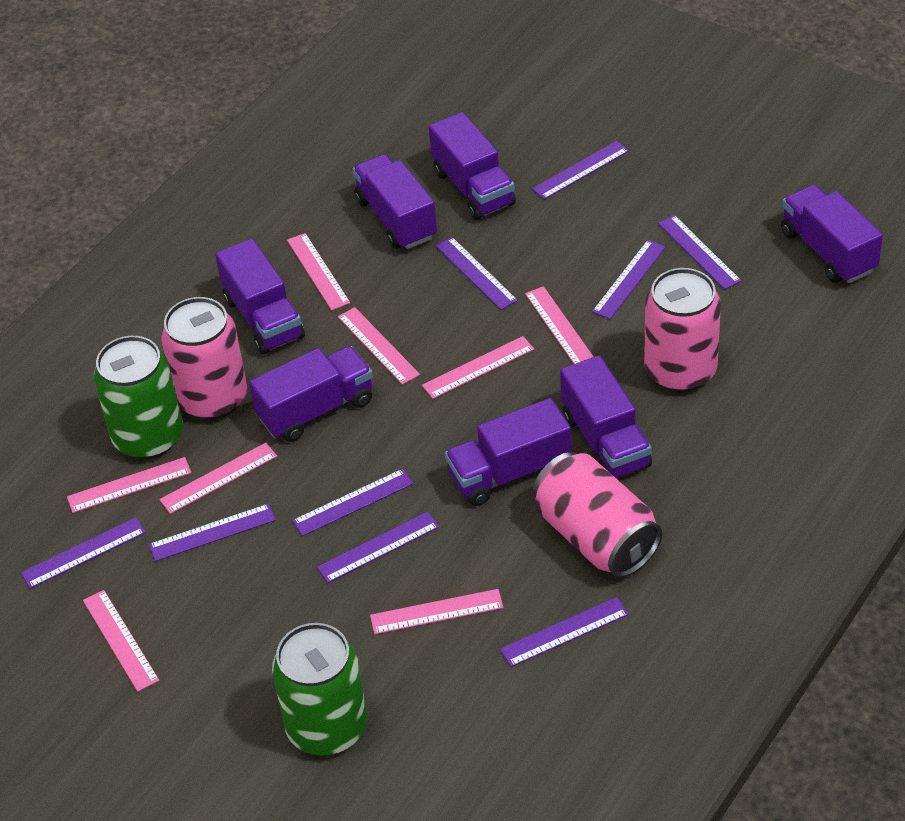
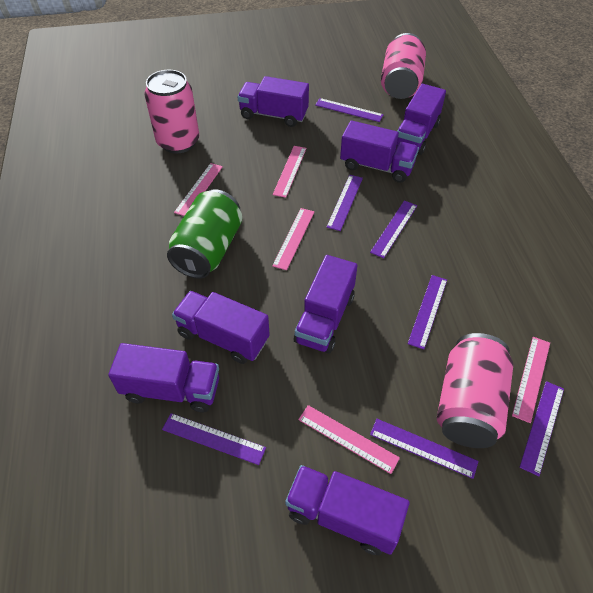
green can: [94,336,183,459] [272,623,367,756] = 2 -> [167,189,242,279] = 1
pink ruler: [67,457,191,513] [83,590,159,692] [159,443,277,514] [287,233,350,310] [338,307,420,385] [370,589,504,634] [422,336,534,399] [525,286,594,364] = 8 -> [174,163,223,216] [272,208,314,270] [273,146,307,198] [298,405,400,474] [512,337,550,423] = 5
purple ruler: [21,517,146,589] [149,504,276,561] [292,469,413,536] [317,511,439,583] [436,237,518,310] [500,597,629,667] [532,141,629,200] [592,240,666,319] [658,215,741,290] = 9 -> [162,413,266,465] [315,98,384,122] [327,175,363,231] [370,200,417,258] [370,419,479,479] [408,275,447,349] [520,381,564,476] = 7

